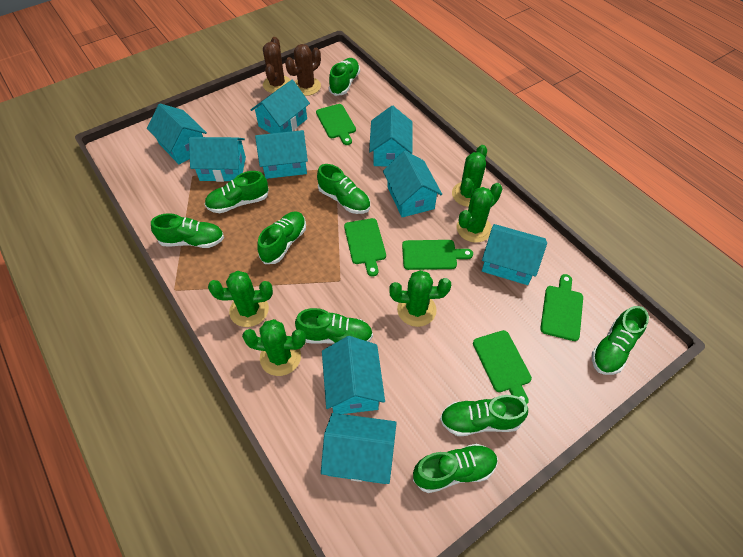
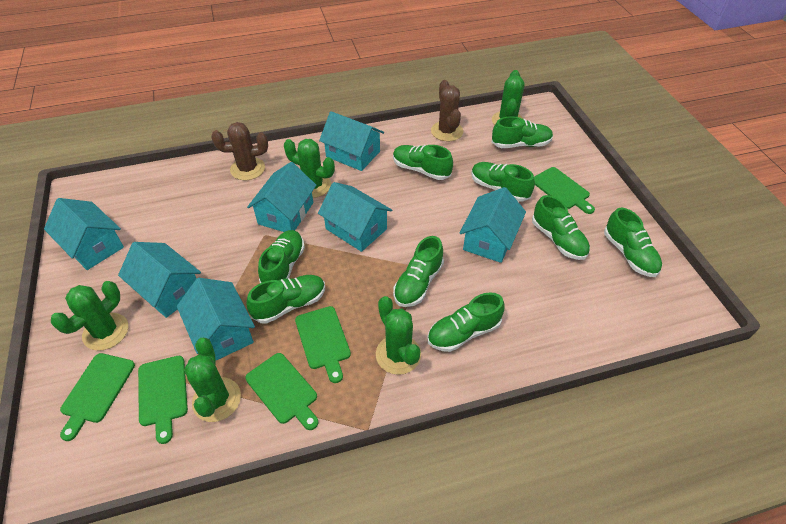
turquoise house: [147,104,207,164] [189,137,246,182] [251,80,310,134] [255,130,308,179] [321,413,397,484] [322,336,385,414] [369,106,413,167] [383,151,442,217] [482,224,547,285] = 9 -> [44,198,124,270] [118,242,201,318] [177,278,255,361] [247,162,316,232] [318,182,392,252] [319,111,384,171] [460,187,526,263] = 7

